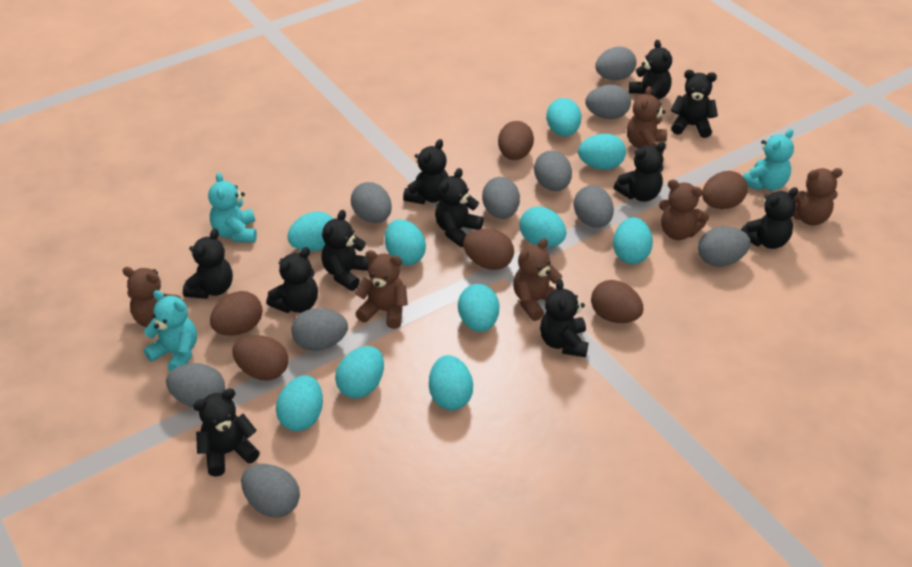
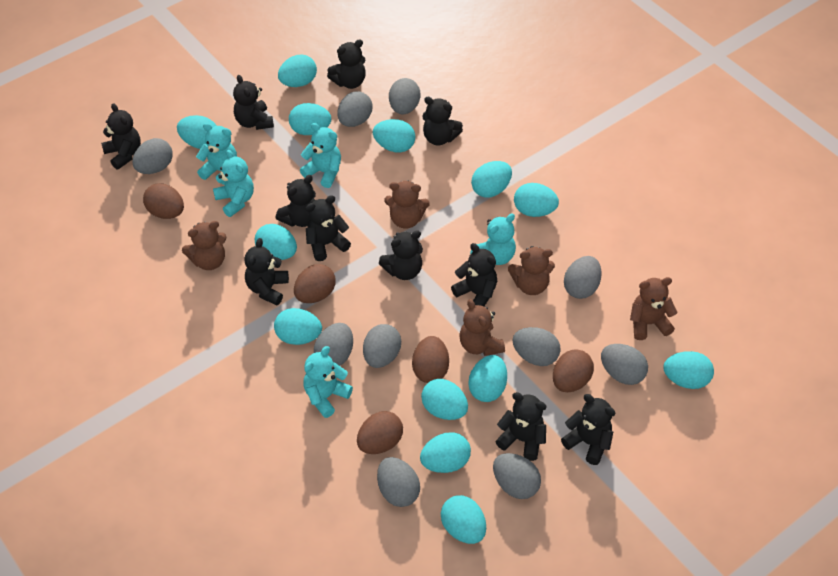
brown egg: [210,291,263,336] [232,335,288,381] [463,229,514,270] [498,121,534,160] [591,280,643,323] [702,171,748,209] = 6 -> [143,183,184,219] [294,264,336,303] [357,411,403,454] [412,336,449,383] [553,349,594,392] = 5
brown teddy bear: [122,267,182,327] [354,250,408,329] [513,238,562,321] [627,86,667,154] [659,179,709,240] [792,168,843,226] = 6 -> [182,221,227,270] [384,180,430,229] [459,299,505,356] [508,246,555,295] [630,277,678,340] = 5
turquoise egg: [276,375,323,431] [287,211,333,252] [335,346,384,398] [385,219,426,265] [429,355,473,410] [458,284,499,332] [519,206,566,247] [546,98,581,136] [578,134,626,170] [613,217,653,264] = 10 -> [177,115,217,149] [255,224,297,260] [274,308,322,345] [278,54,317,87] [289,103,331,135] [373,119,415,153] [420,432,471,473] [421,379,468,420] [441,495,486,544] [468,355,507,402] [471,161,512,198] [514,183,559,217] [663,351,714,389] = 13
turquoise teddy bear: [144,290,197,372] [208,172,257,242] [743,129,794,191] = 3 -> [196,123,237,185] [213,150,254,217] [300,123,341,188] [303,346,353,418] [470,213,516,265] = 5

